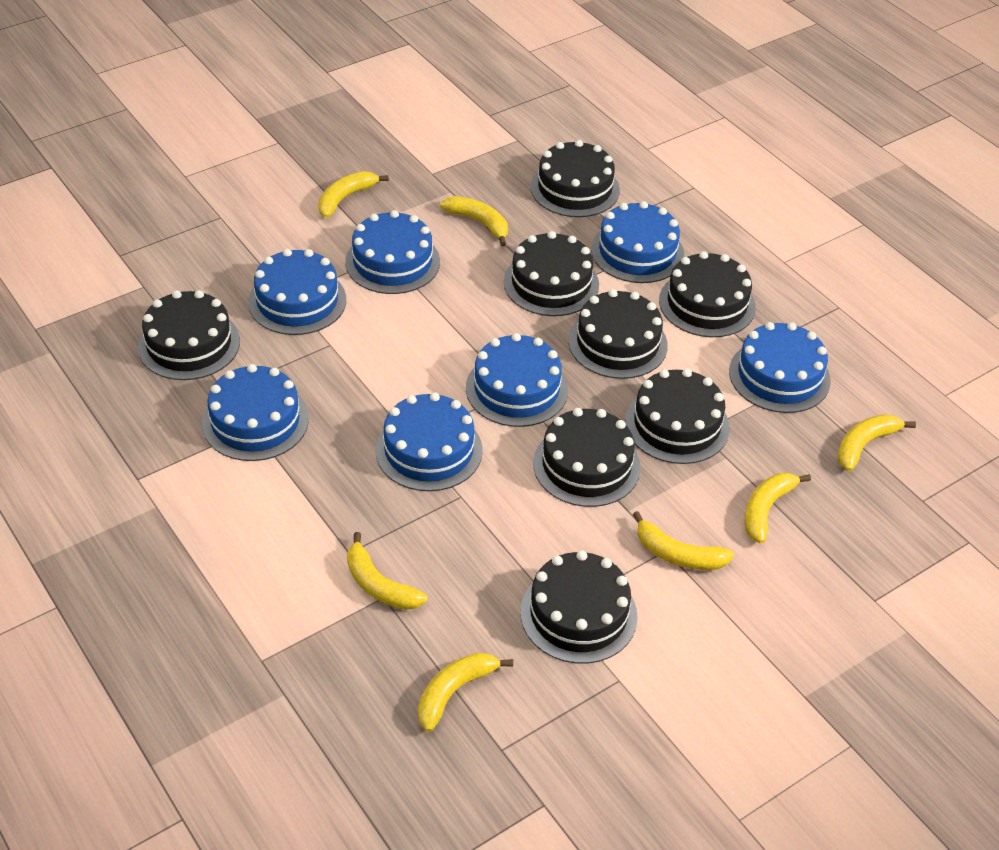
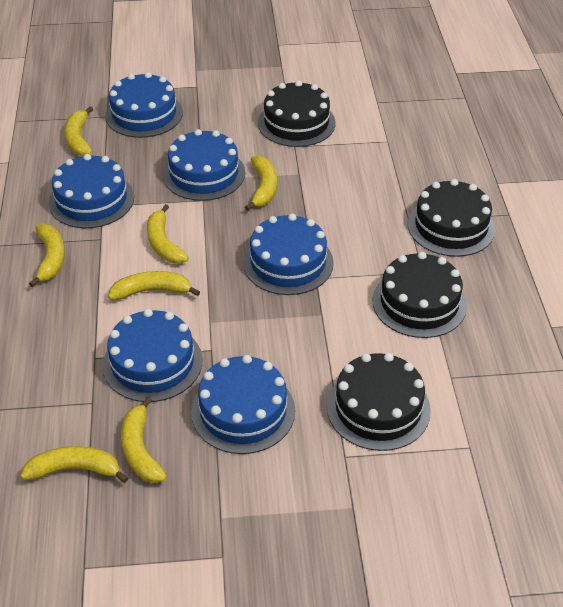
black cake: [138,290,240,380] [504,231,599,316] [520,551,638,664] [531,140,620,217] [533,408,641,507] [568,289,668,379] [625,369,730,464] [659,251,756,337] = 8 -> [258,80,336,147] [327,353,431,451] [373,252,467,338] [408,179,496,257] = 4
blue cake: [202,364,309,461] [248,249,346,335] [345,210,440,294] [375,392,483,491] [466,333,568,427] [591,201,684,283] [729,322,831,413] = 7 -> [49,154,134,228] [103,309,203,402] [105,72,183,138] [163,129,245,201] [191,355,295,454] [243,214,334,295] = 6

